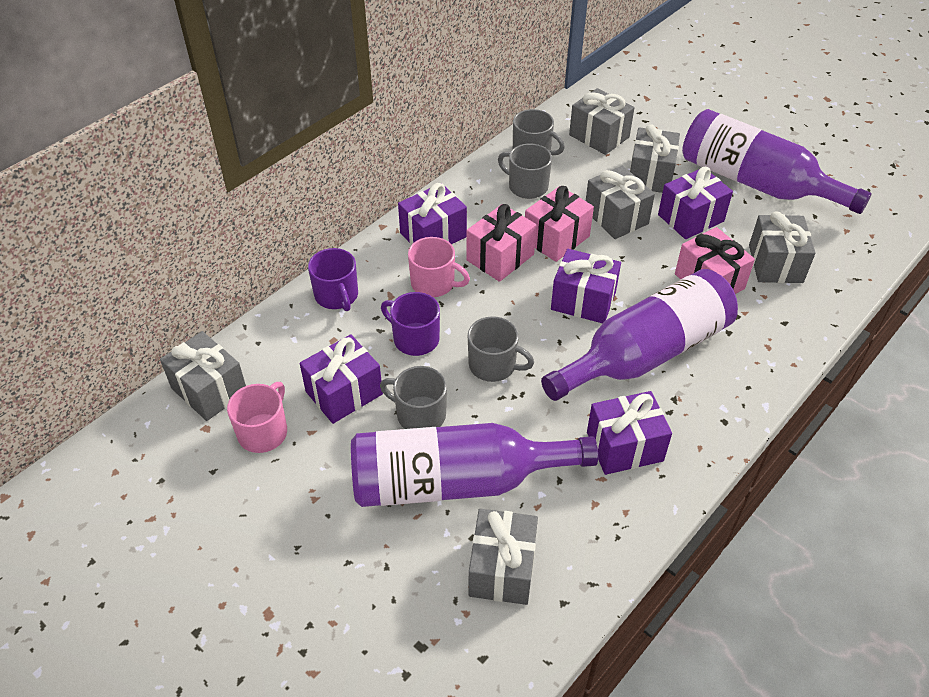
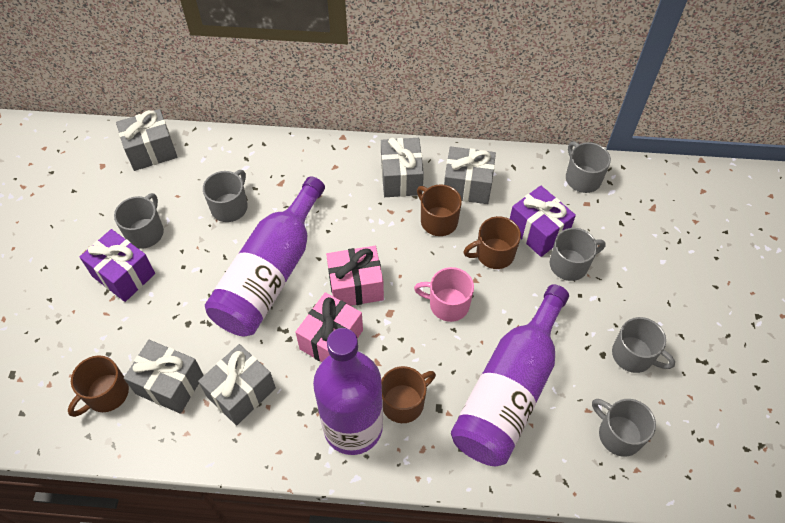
brown mug: none = 0 -> [68,355,129,417] [381,366,436,423] [417,184,462,236] [463,216,521,269] = 4
grey gift: [160,331,246,421] [468,509,538,605] [569,88,634,155] [586,166,655,239] [630,124,680,193] [749,212,816,283] = 6 -> [116,109,177,171] [124,340,204,414] [198,344,276,425] [381,138,424,197] [444,146,496,204] = 5
grey mug: [380,366,447,429] [468,316,534,382] [498,144,552,199] [513,109,565,155] = 4 -> [114,193,164,249] [203,170,248,222] [550,228,606,281] [566,141,611,193] [592,399,656,457] [612,317,675,373] = 6
pink gift: [466,204,536,282] [525,186,594,262] [675,227,755,294] = 3 -> [296,292,363,362] [326,246,384,306] = 2
pink mug: [227,382,287,453] [408,237,470,297] = 2 -> [414,267,474,322] = 1
purple gift: [300,334,383,424] [398,183,467,245] [551,249,621,323] [587,391,672,475] [658,167,733,239] = 5 -> [80,229,155,302] [510,185,576,257] = 2
purple mug: [308,248,358,311] [381,292,440,356] = 2 -> none = 0

